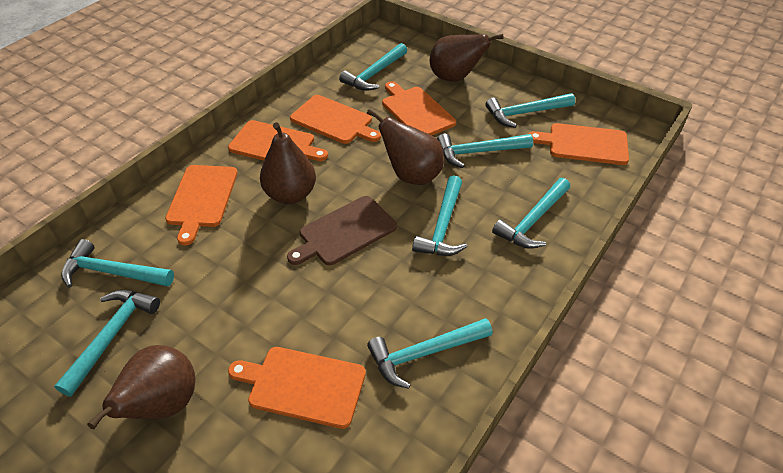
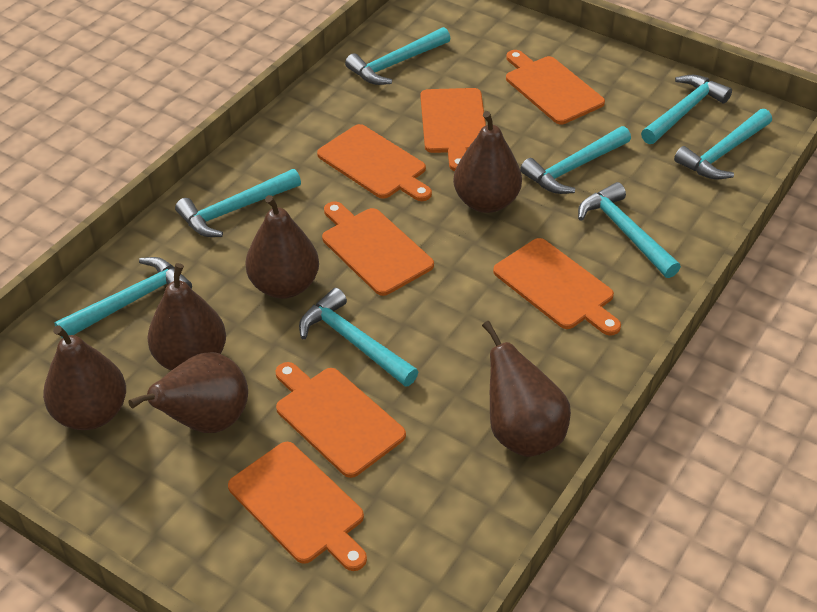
brown cutting board: [287,196,397,266] = 1 -> none = 0
brown pear: [87,345,195,429] [260,122,316,204] [367,109,444,185] [430,34,503,82] = 4 -> [43,325,126,430] [128,352,248,433] [147,263,226,370] [245,195,319,299] [453,111,522,213] [482,321,571,457] = 6
orange cutting board: [165,165,238,246] [228,120,328,161] [228,347,366,429] [290,95,381,144] [382,81,456,136] [528,123,629,165] = 6 -> [228,442,367,571] [275,362,406,478] [317,124,432,201] [322,201,434,296] [421,88,486,171] [493,238,621,336] [506,50,605,124] = 7

